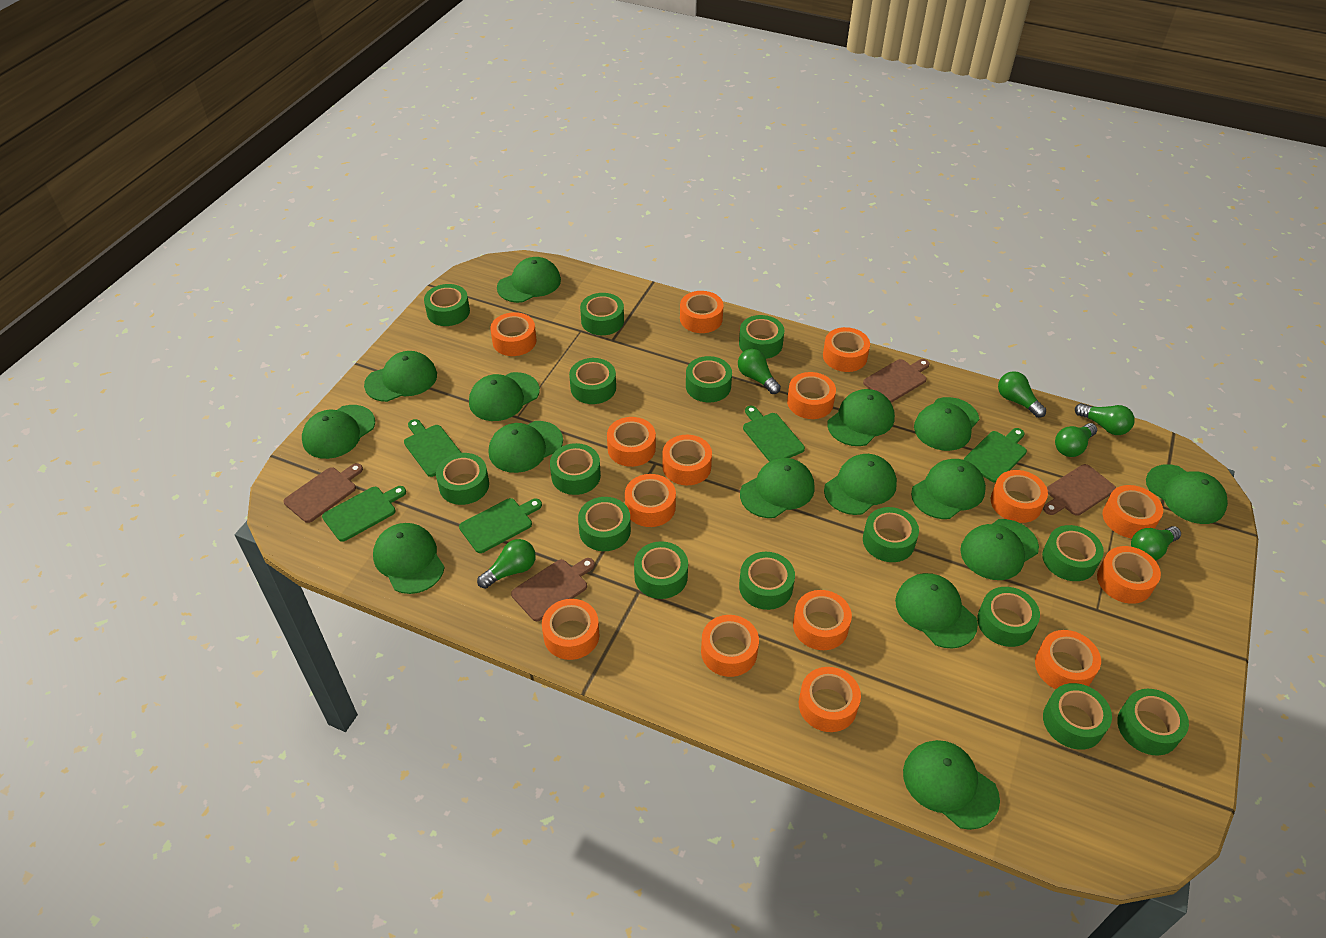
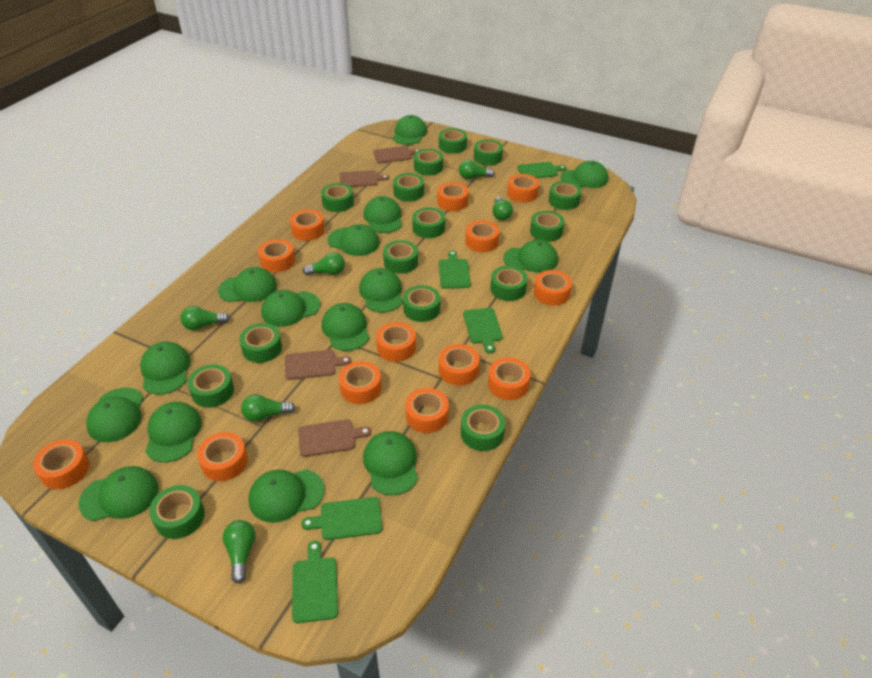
orange tape: [490,312,537,356] [542,599,599,660] [607,417,656,467] [625,474,676,527] [662,435,712,485] [680,291,724,333] [701,615,759,677] [787,372,836,419] [793,590,852,650] [799,667,861,732] [823,327,870,372] [991,470,1048,523] [1035,630,1101,689] [1097,546,1161,604] [1103,485,1163,538] = 15 -> [33,439,90,489] [197,432,248,481] [258,239,295,272] [290,210,325,241] [339,361,382,404] [376,322,416,362] [405,388,449,433] [437,182,469,211] [439,344,480,386] [465,220,499,252] [488,357,531,400] [507,174,539,202] [534,270,572,306] = 13

